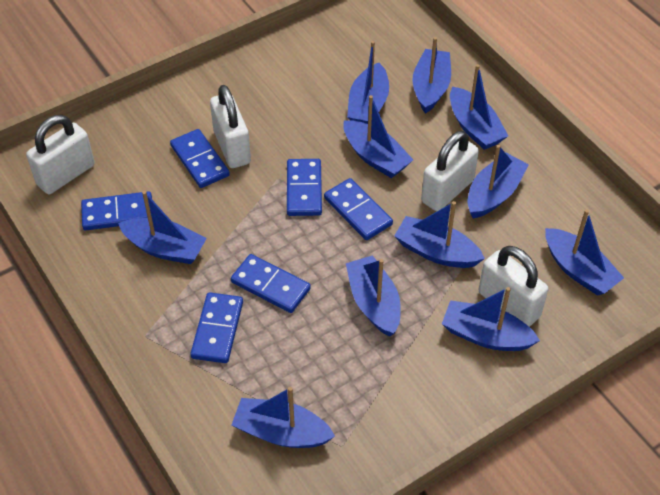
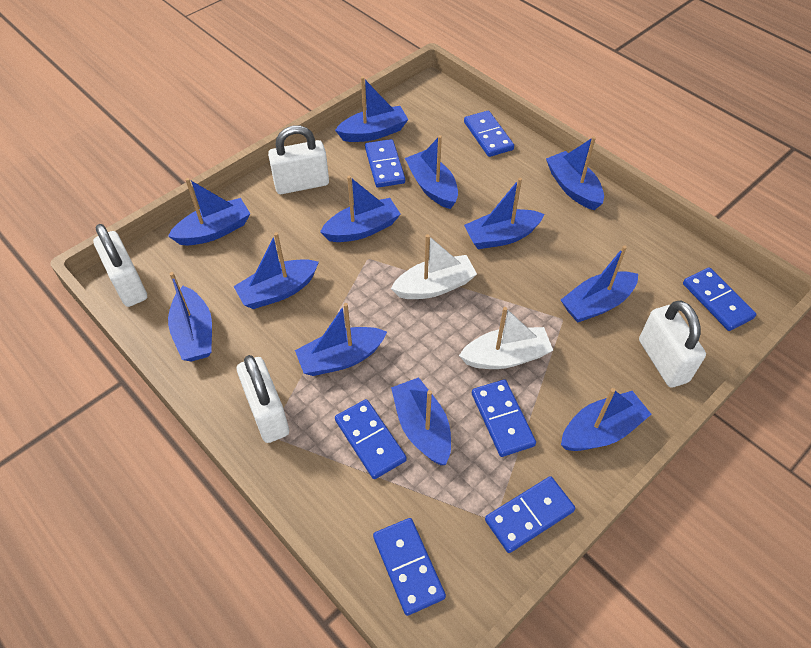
blue boat: [118,191,207,264] [232,387,335,448] [343,95,413,178] [346,255,401,337] [347,41,389,124] [394,201,485,268] [412,37,451,114] [442,287,540,351] [450,64,508,150] [467,145,529,219] [545,209,624,296] = 11 -> [168,178,250,245] [168,272,212,361] [233,232,319,309] [295,303,387,376] [320,176,401,242] [335,77,409,142] [391,377,451,465] [405,135,458,209] [464,178,545,249] [546,136,604,210] [561,245,638,323] [561,388,651,451] = 12
blue domino: [81,191,152,230] [170,129,230,188] [190,292,243,363] [231,254,311,313] [287,159,322,216] [324,178,393,240] = 6 -> [335,399,407,479] [365,139,405,188] [373,518,446,616] [464,111,514,157] [472,379,536,457] [485,476,575,553] [683,267,756,331] = 7
white boat: none = 0 -> [391,234,477,299] [459,307,553,369] = 2

